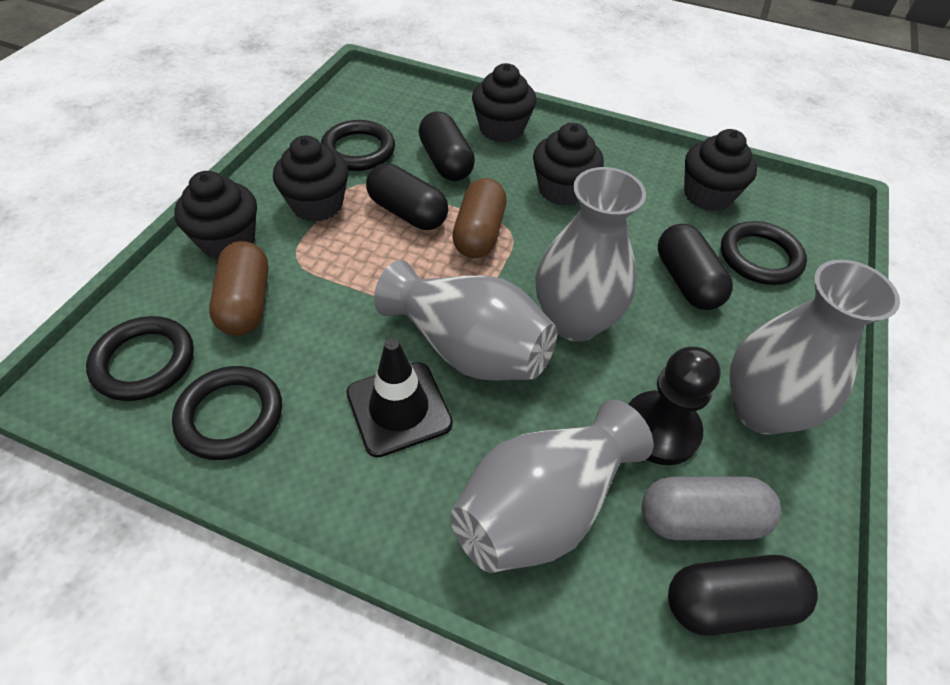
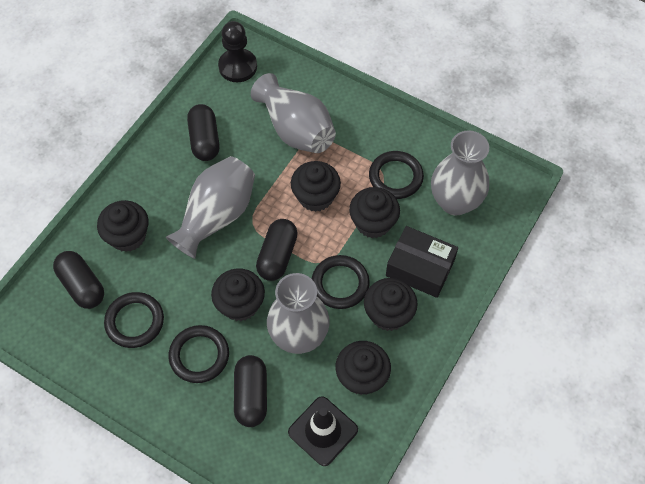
black box: none = 0 -> [386,226,458,298] = 1
black cupcake: [174,171,257,259] [273,136,349,222] [472,63,536,142] [533,123,604,206] [684,129,757,211] = 5 -> [97,200,149,252] [211,268,265,321] [291,161,341,212] [335,341,391,395] [349,187,400,238] [364,278,418,331] = 6
brown capsule: [209,241,268,336] [452,178,506,258] = 2 -> none = 0
grey capsule: [642,476,781,540] = 1 -> none = 0

